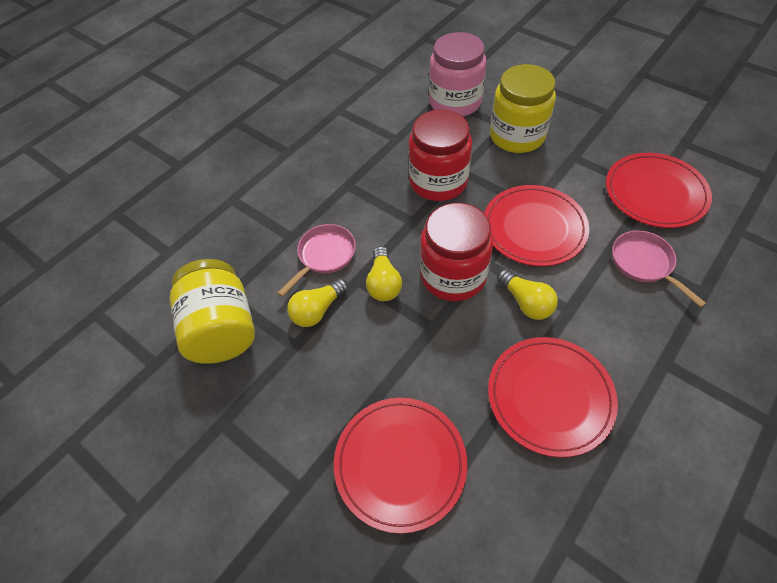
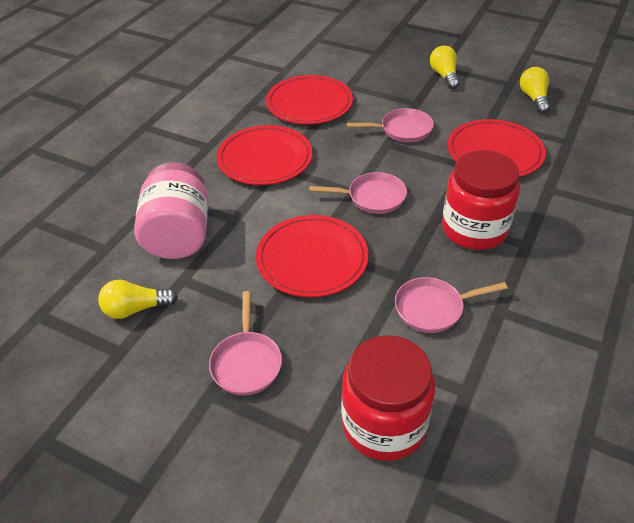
pink pan: [278,224,356,297] [612,230,706,308] = 2 -> [209,291,282,395] [309,172,407,214] [347,108,434,143] [395,277,508,333] = 4
yellow jar: [170,259,255,364] [490,64,556,153] = 2 -> none = 0

